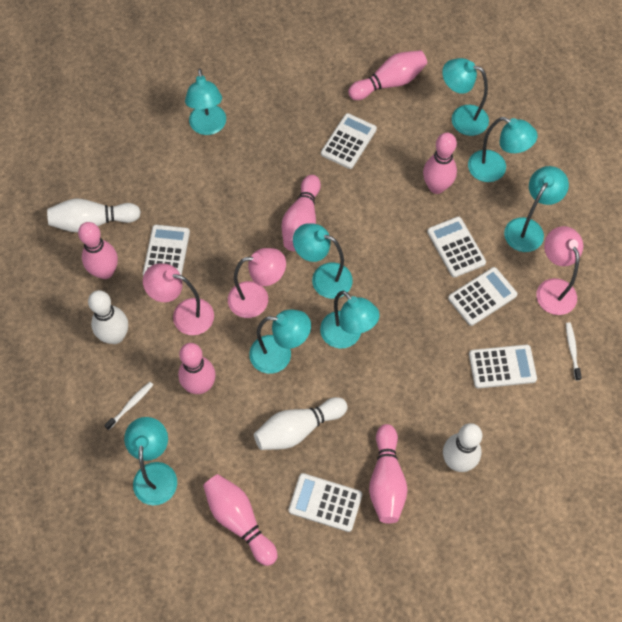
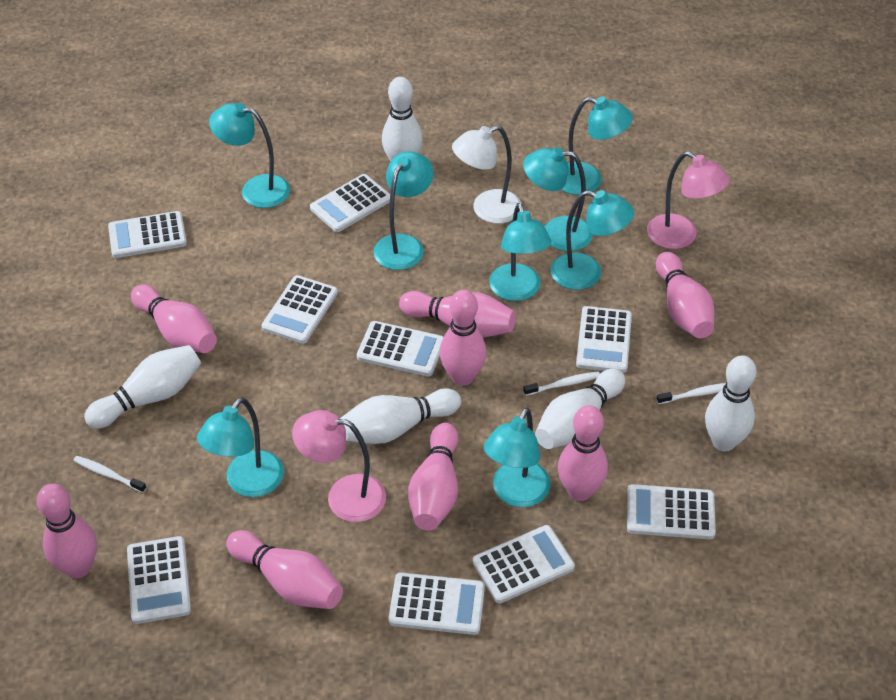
pink bowling pin: [78,222,118,279] [178,343,216,394] [203,474,278,566] [282,175,321,251] [348,50,427,100] [369,424,408,523] [423,133,457,194] = 7 -> [37,484,97,578] [131,284,217,353] [226,530,343,609] [399,291,516,337] [408,423,458,531] [440,290,486,386] [558,405,608,501] [656,252,714,338] = 8
pink lamp: [143,263,214,335] [228,248,286,318] [536,226,583,315] = 3 -> [292,410,386,522] [647,151,730,249] = 2
white bowling pin: [47,199,141,233] [88,290,128,344] [254,397,348,450] [443,423,482,472] = 4 -> [84,345,201,429] [340,388,461,444] [382,77,423,161] [535,369,625,449] [705,355,757,451] = 5
white calculator: [143,225,190,276] [288,473,362,532] [321,113,377,169] [427,217,486,278] [448,267,518,326] [469,345,537,388] = 6 -> [108,211,187,258] [127,536,191,624] [261,275,338,344] [310,174,390,232] [357,321,444,377] [388,572,485,635] [473,525,575,603] [576,306,632,373] [627,484,716,539] = 9
white lamp: none = 0 -> [452,125,522,224] = 1
white toothbrush: [104,382,153,430] [566,323,582,381] = 2 -> [73,456,147,493] [523,371,600,396] [657,383,726,404] = 3

